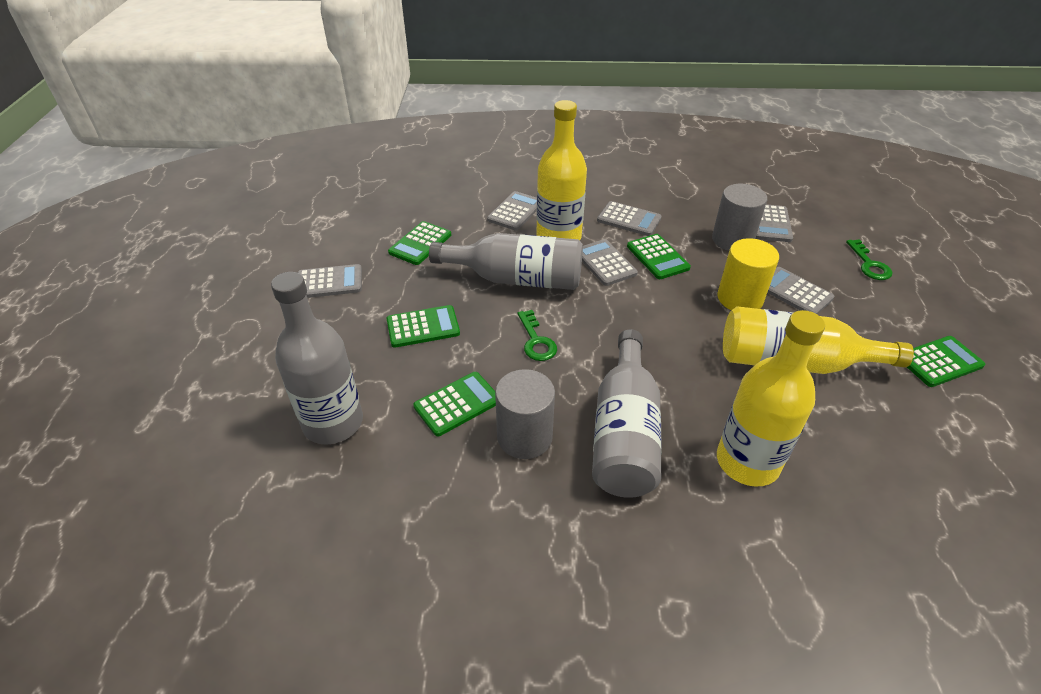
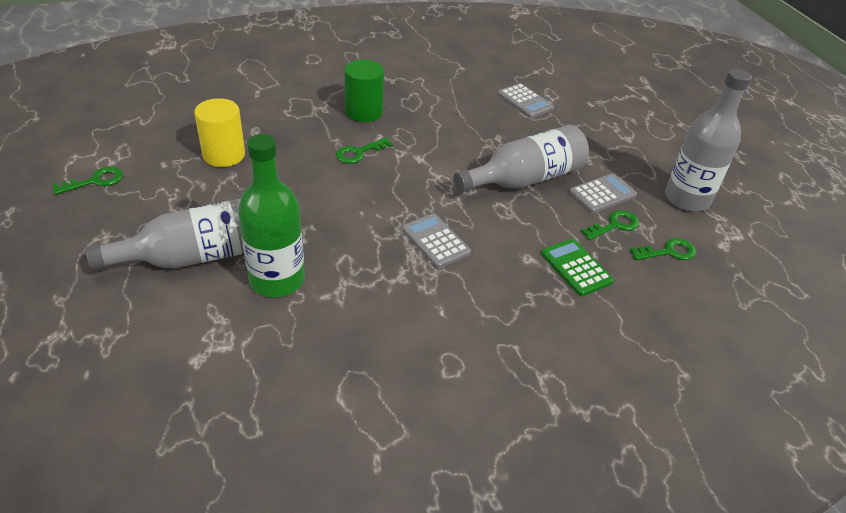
green bottle: none = 0 -> [238,134,305,297] = 1
green calculator: [387,305,460,348] [388,221,451,265] [413,372,496,436] [627,234,691,279] [907,336,985,387] = 5 -> [541,239,614,296] = 1
green cylinder: none = 0 -> [344,59,384,122] = 1
green key: [518,310,557,361] [846,239,892,280] = 2 -> [52,166,123,195] [336,137,393,164] [581,210,639,240] [630,238,696,260] = 4
grey calculator: [298,264,362,298] [487,191,537,231] [582,239,638,286] [597,201,662,236] [755,204,793,242] [767,267,834,314] = 6 -> [402,213,471,268] [497,83,554,118] [569,173,637,213] = 3
grey cylinder: [495,369,555,459] [712,184,767,251] = 2 -> none = 0
yellow bottle: [536,100,587,240] [717,310,825,487] [723,306,914,374] = 3 -> none = 0

